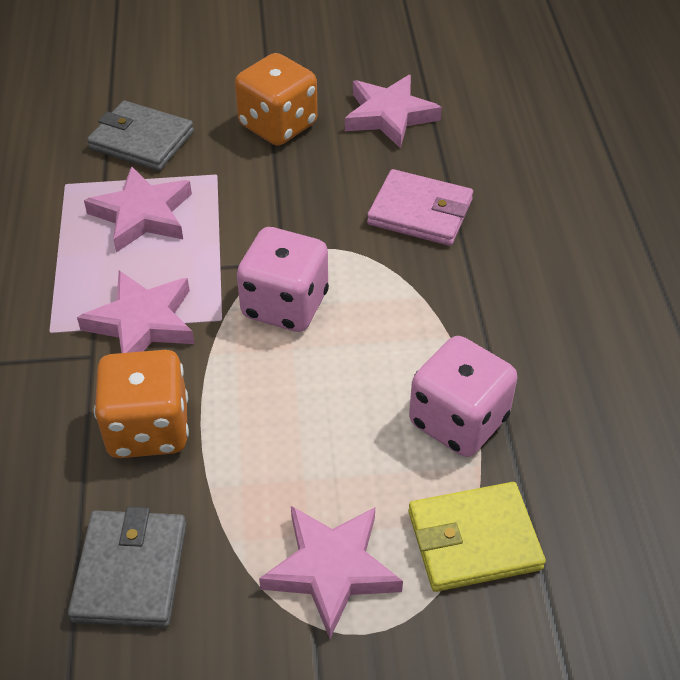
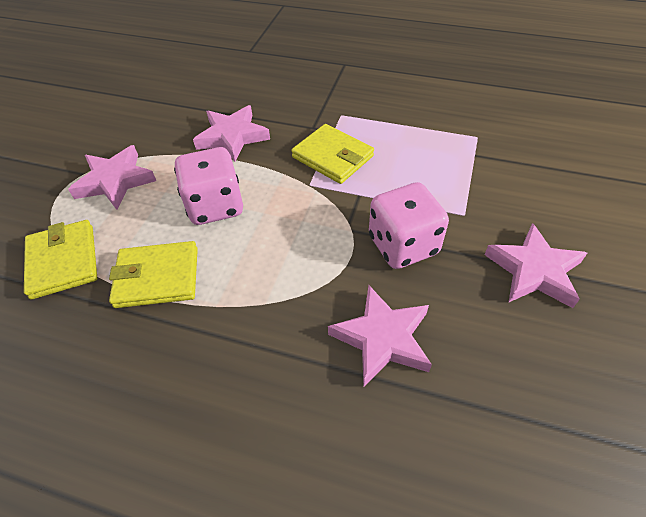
grey wallet: [68,507,186,628] [87,101,194,171] = 2 -> none = 0
orange dice: [94,350,189,458] [235,53,318,146] = 2 -> none = 0
pink wallet: [367,169,473,246] = 1 -> none = 0
yellow wallet: [409,482,546,592] = 1 -> [24,220,97,299] [109,241,198,308] [291,124,374,184] = 3

